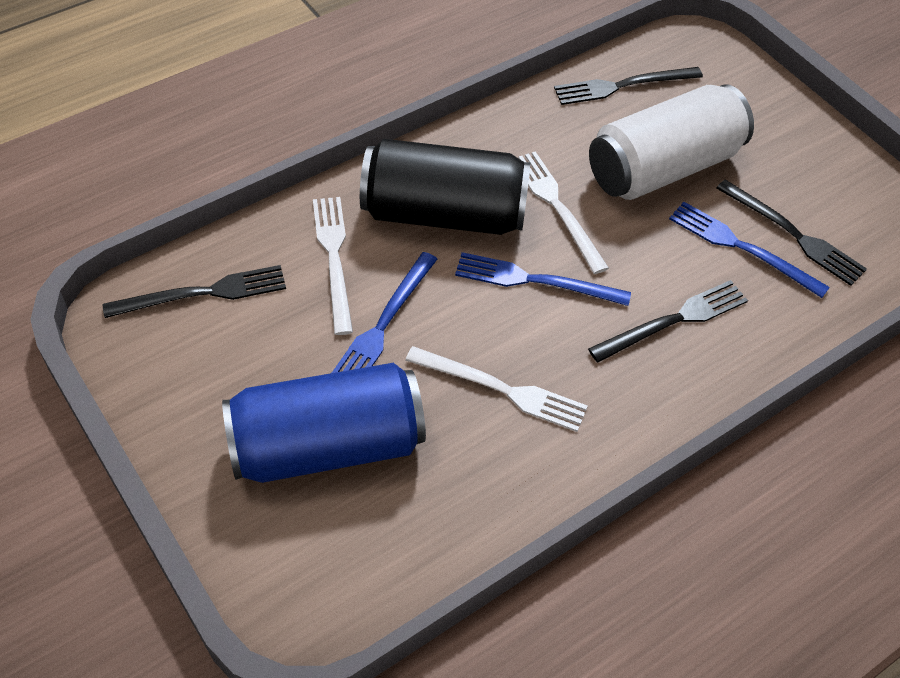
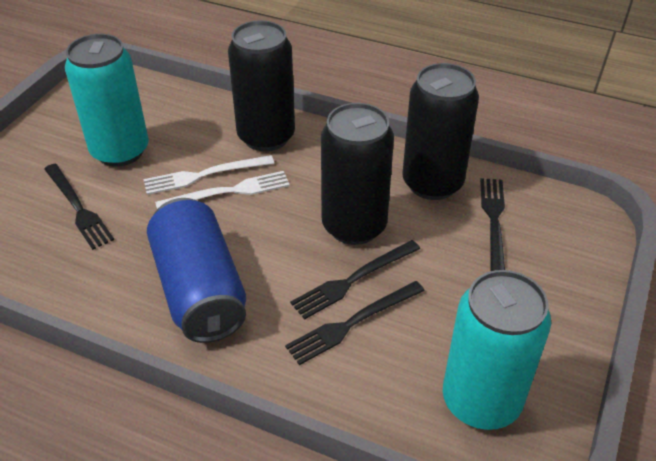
black can: [360,139,531,235] = 1 -> [228,20,295,151] [321,103,394,245] [402,63,479,200] = 3
blue fork: [332,252,437,373] [455,252,631,306] [669,202,830,298] = 3 -> none = 0
turquoise can: none = 0 -> [65,34,149,167] [443,270,551,430] = 2
white can: [589,84,754,200] = 1 -> none = 0
white fork: [313,197,353,335] [405,346,588,432] [518,151,609,274] = 3 -> [143,155,274,195] [155,171,290,209] = 2

